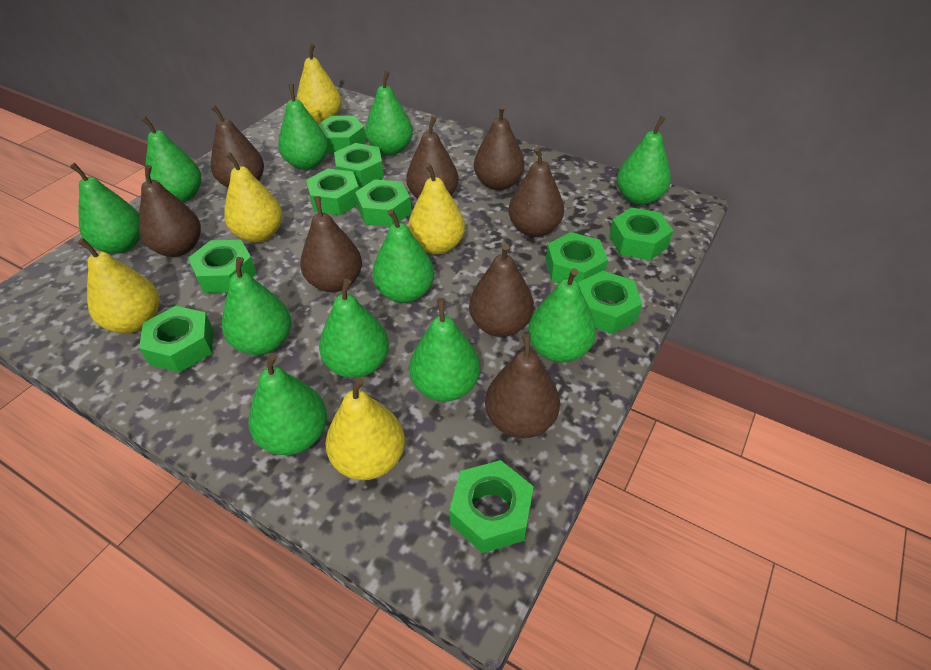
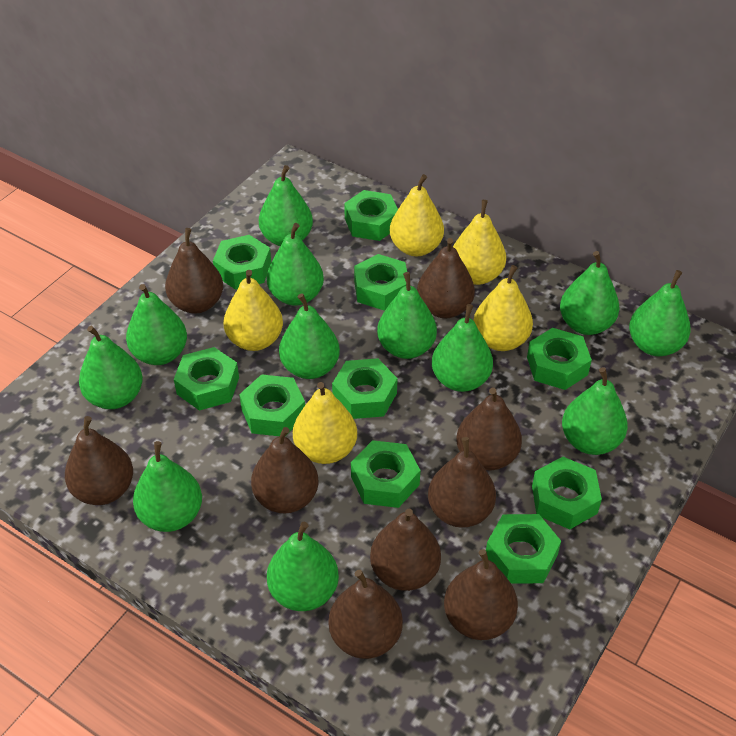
brown pear: [139,165,201,257] [211,105,264,188] [300,196,362,292] [406,116,458,199] [469,244,534,337] [474,105,525,190] [485,333,560,438] [509,147,564,237] = 8 -> [65,416,133,505] [165,228,223,314] [251,427,318,513] [329,570,403,659] [370,508,441,591] [417,238,475,318] [428,437,496,528] [444,549,518,640] [456,387,522,470] = 9
green pear: [70,163,140,254] [141,116,201,203] [222,257,291,355] [249,353,327,455] [278,84,329,170] [319,279,389,378] [365,71,413,155] [372,209,434,303] [409,299,480,402] [528,268,596,363] [617,116,671,205] = 11 -> [79,326,143,409] [126,284,187,365] [133,441,202,532] [259,165,313,246] [267,223,324,306] [267,522,339,611] [279,293,340,379] [377,272,437,359] [432,304,493,392] [560,251,620,335] [562,367,628,455] [629,270,691,356] = 12

